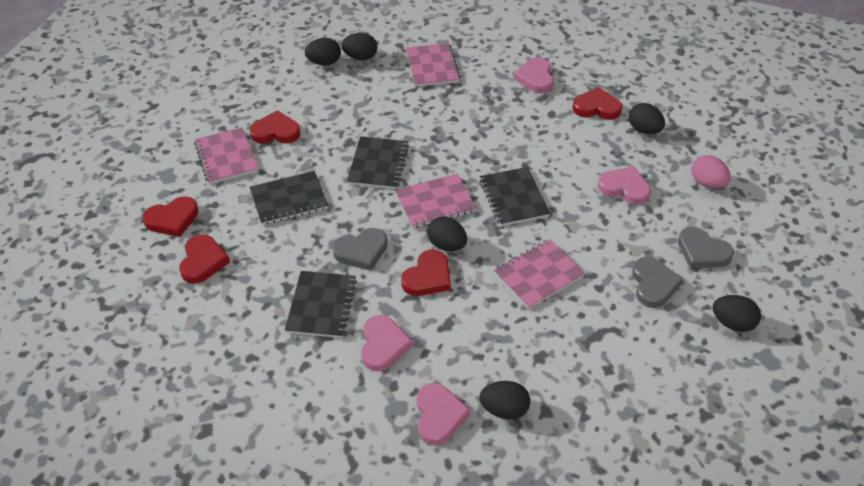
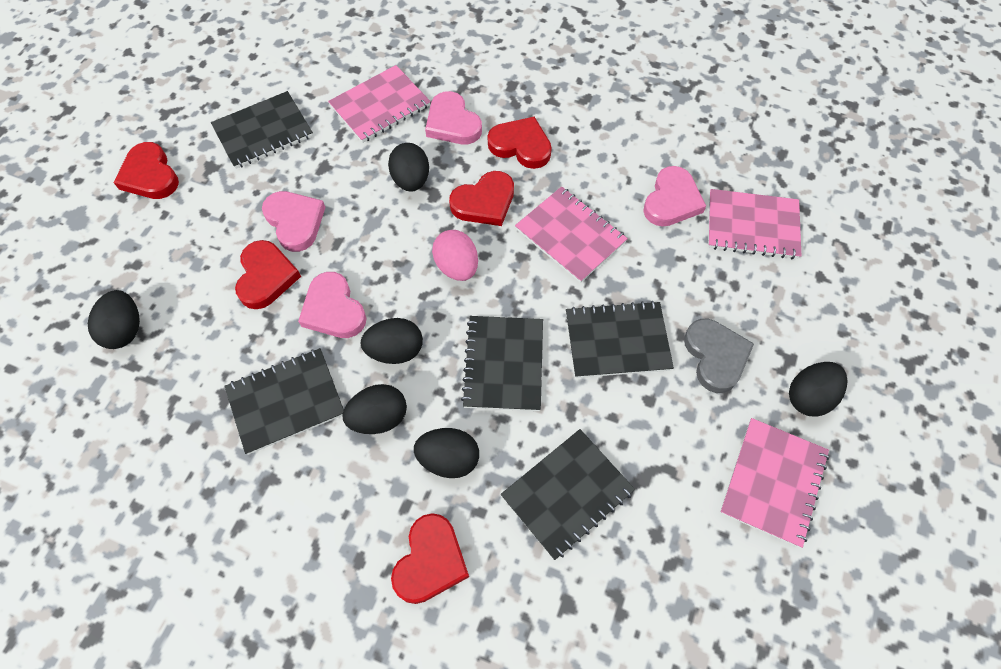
black notebook: [250,171,328,225] [285,271,357,338] [347,136,409,189] [480,167,550,226] = 4 -> [211,91,313,169] [224,348,344,455] [461,316,543,411] [501,429,635,560] [566,301,674,378] = 5
grey heart: [332,228,387,271] [632,257,683,308] [678,227,734,268] = 3 -> [684,319,754,393] = 1

